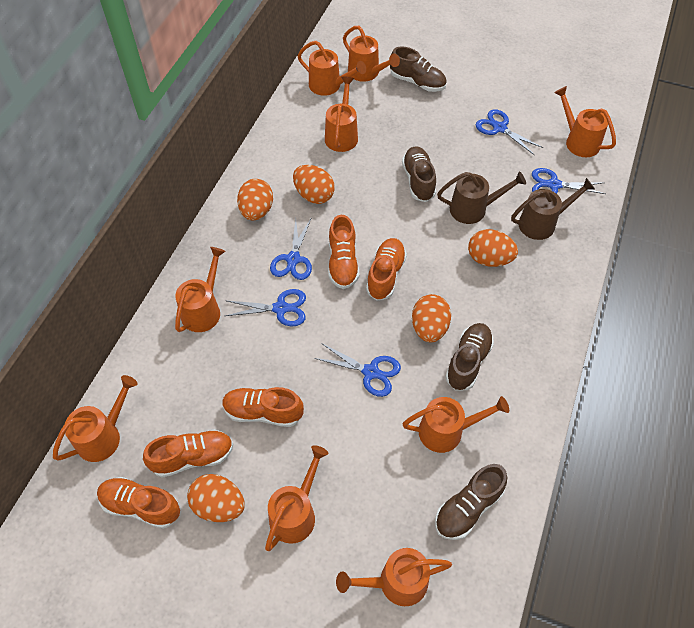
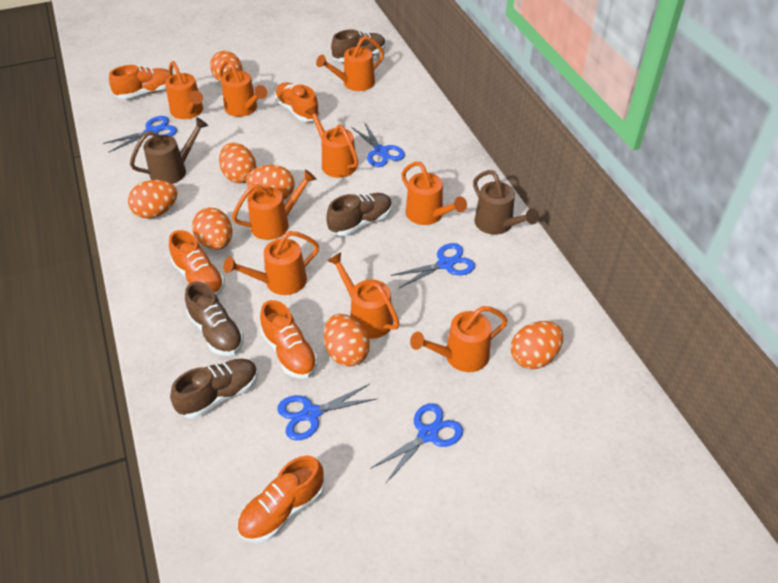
orange egg: [187,474,245,522] [237,179,273,221] [293,165,335,204] [412,294,451,342] [468,229,518,267] = 5 -> [128,180,177,219] [192,208,232,250] [210,51,242,82] [219,143,256,183] [246,165,295,200] [324,314,370,367] [511,321,563,369] = 7

